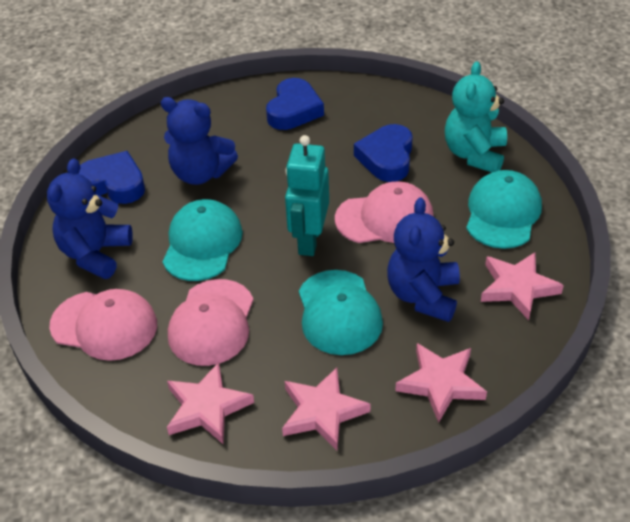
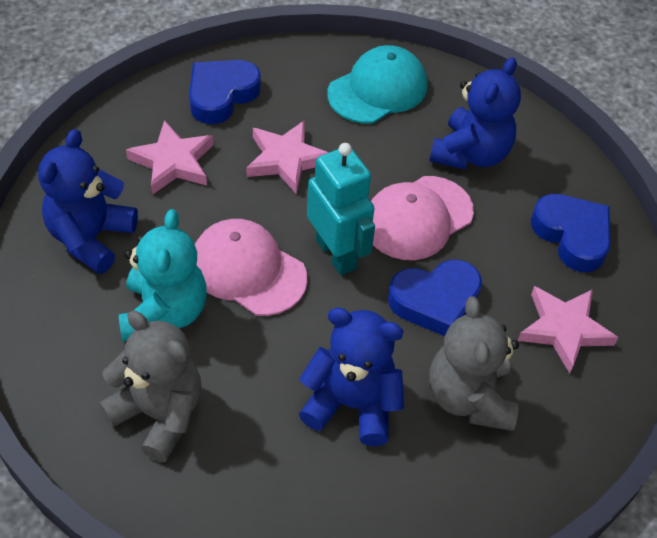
grey teddy bear: none = 0 -> [99,311,202,462] [429,296,519,431] = 2
pink cap: [49,289,157,361] [168,279,254,366] [335,181,434,243] = 3 -> [195,219,307,316] [371,176,474,260] = 2
pink star: [167,362,254,444] [282,368,370,451] [395,343,487,423] [481,252,564,320] = 4 -> [126,120,214,195] [246,120,329,194] [518,286,618,374] = 3
turquoise cap: [162,199,243,281] [299,270,383,355] [466,170,542,249] = 3 -> [327,45,427,123] = 1

